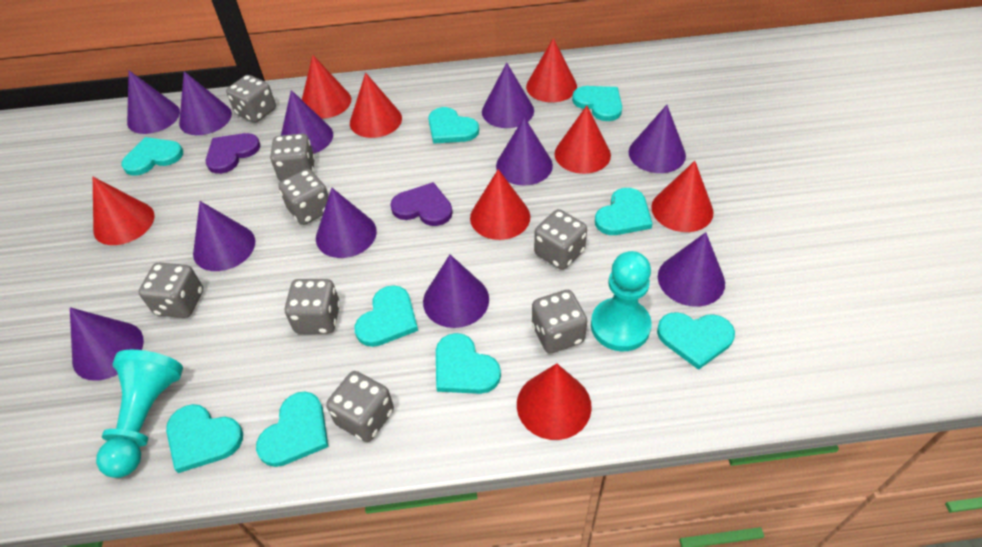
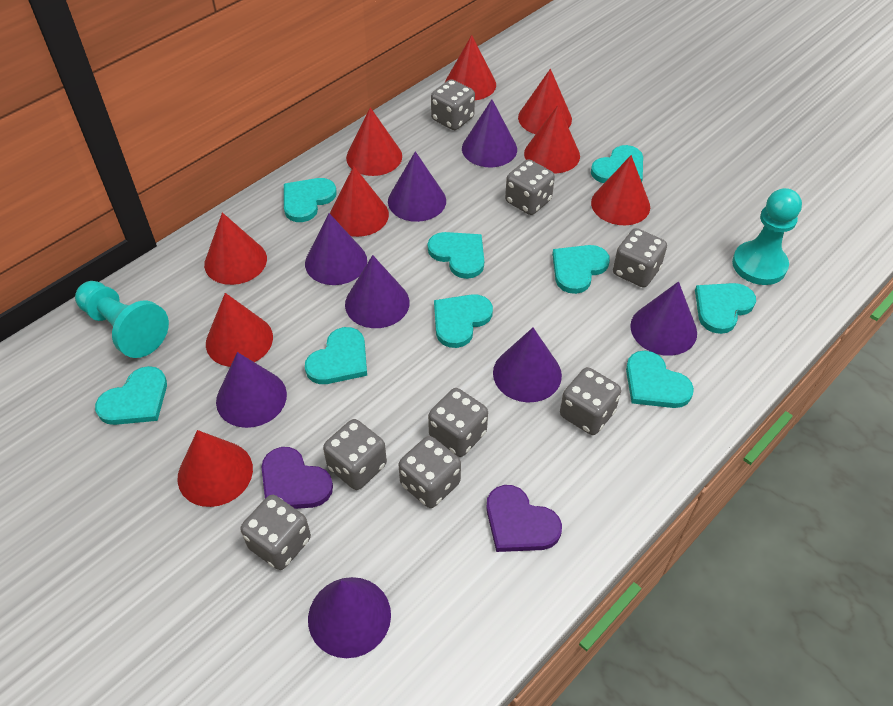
purple cone: [70,307,144,381] [127,70,180,134] [179,71,232,135] [193,201,255,271] [281,90,333,154] [316,188,377,258] [423,255,489,328] [482,63,534,128] [496,117,553,186] [629,105,686,173] [658,232,725,306] = 11 -> [216,352,287,428] [305,213,367,285] [308,577,391,658] [345,255,410,328] [388,151,446,222] [462,99,517,167] [493,328,562,402] [630,282,697,356] = 8
red cone: [93,177,155,245] [302,55,351,119] [350,73,402,138] [470,169,530,240] [517,363,592,440] [526,38,577,102] [555,105,611,174] [651,161,713,232] = 8 -> [178,430,253,507] [204,212,267,285] [206,293,273,367] [330,166,389,237] [346,107,402,176] [445,35,496,100] [518,69,572,134] [524,105,580,173] [591,155,650,225] = 9

